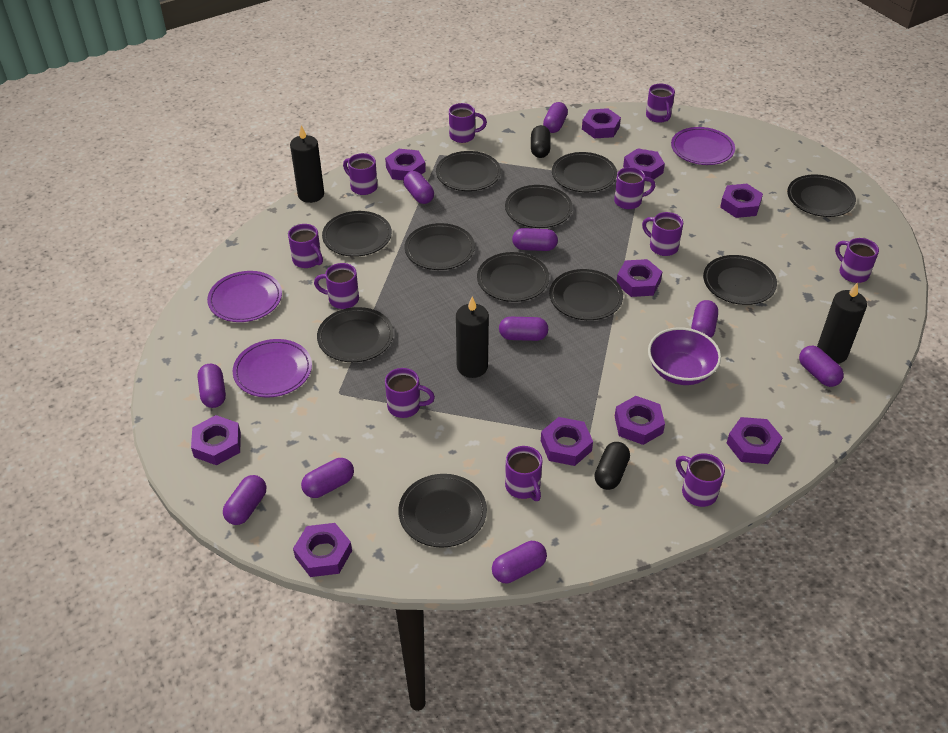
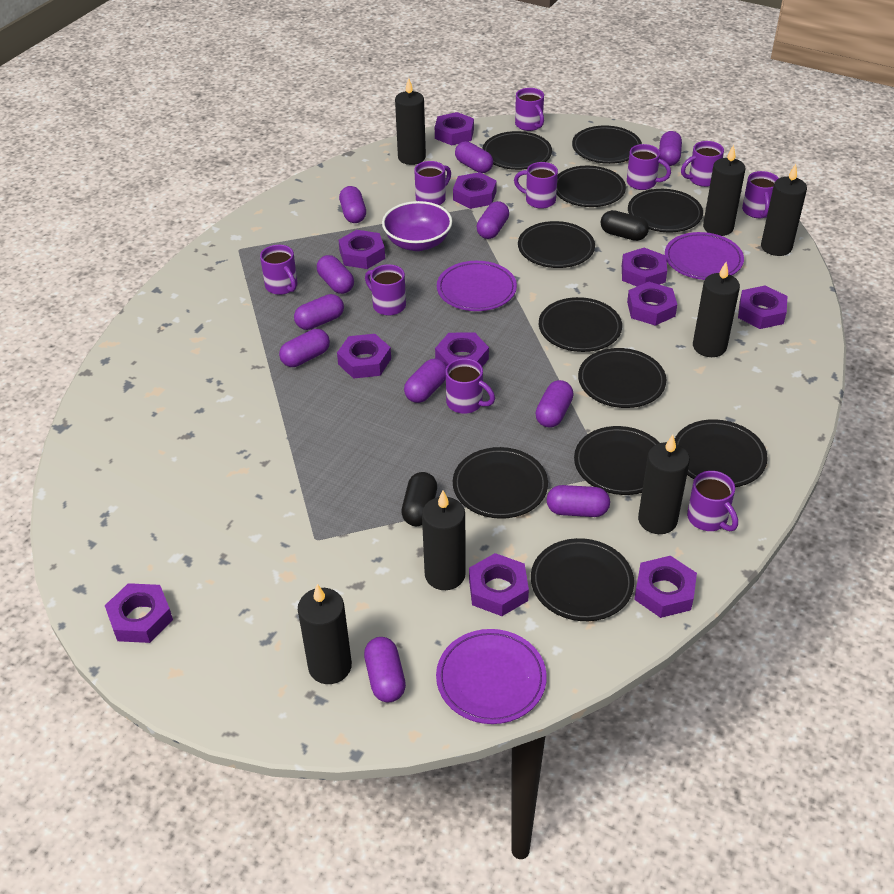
black candle: [290,125,324,203] [456,296,489,378] [817,283,867,364] = 3 -> [298,584,352,684] [395,78,426,165] [422,491,466,590] [638,435,690,534] [693,262,740,357] [703,145,745,236] [761,164,807,256] = 7
purple capsule: [198,364,226,408] [223,475,266,525] [301,458,354,498] [403,171,434,204] [492,541,547,583] [499,317,548,341] [512,228,558,251] [543,102,568,133] [691,300,718,338] [799,346,844,387] = 10 -> [279,329,330,367] [294,294,344,330] [317,255,354,294] [339,186,366,223] [364,637,406,703] [404,359,447,403] [455,141,493,173] [476,201,509,239] [535,380,574,428] [547,485,610,517] [659,131,682,166] = 11
purple mug: [288,224,323,268] [314,263,359,309] [343,153,378,195] [385,368,435,418] [449,103,487,143] [505,446,543,501] [614,167,655,209] [642,212,683,256] [646,84,675,123] [676,453,725,507] [835,238,879,283] = 11 -> [260,245,297,295] [365,264,406,316] [414,161,451,205] [446,358,495,414] [514,162,558,209] [515,88,544,131] [627,144,671,190] [681,141,724,187] [687,471,738,531] [742,171,779,218] = 10
purple nut: [191,415,241,465] [293,523,352,577] [385,149,426,180] [541,417,593,466] [582,108,621,139] [615,396,665,445] [617,259,662,297] [623,148,665,182] [720,184,763,218] [727,417,783,464] = 10 -> [105,583,173,643] [337,334,391,379] [338,230,385,269] [435,112,474,145] [435,332,489,367] [453,172,497,209] [469,553,529,616] [622,248,667,286] [627,282,677,326] [634,556,697,618] [738,285,788,329] = 11

